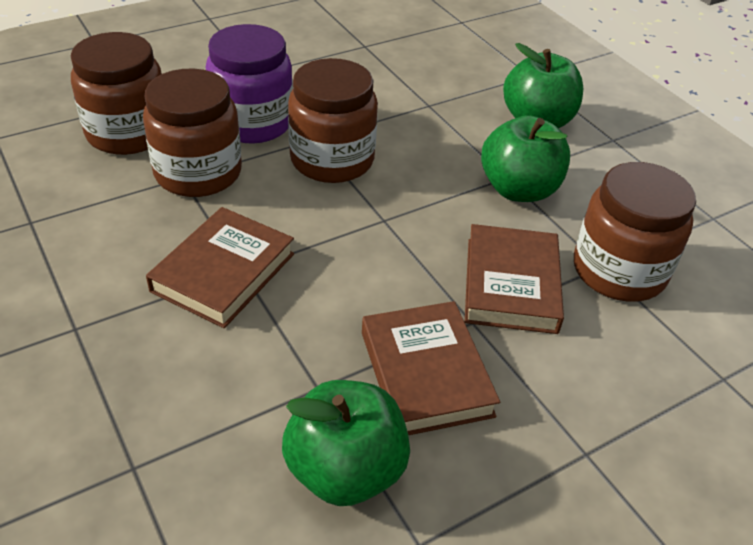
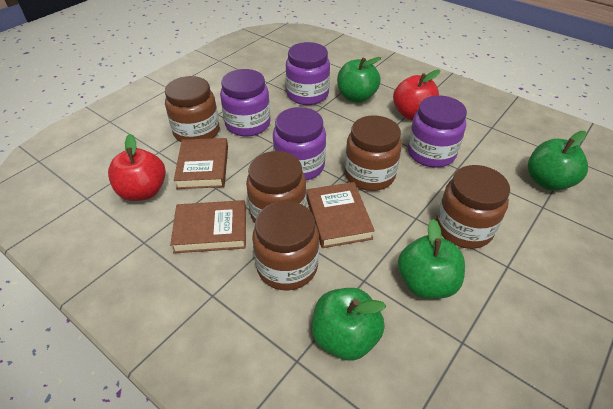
brown jar: [71,32,162,155] [143,68,242,197] [288,58,378,183] [574,162,696,302] = 4 -> [165,76,219,142] [246,151,306,223] [252,201,319,290] [345,115,402,191] [436,165,510,249] = 5
green apple: [282,380,410,506] [481,115,570,202] [503,43,583,128] = 3 -> [312,288,386,361] [337,57,381,103] [398,219,465,299] [528,131,588,191] = 4
purple jar: [206,24,293,143] = 1 -> [220,69,271,136] [273,107,326,180] [286,42,330,105] [408,95,467,168] = 4
red apple: none = 0 -> [108,134,166,201] [393,70,440,120] = 2

